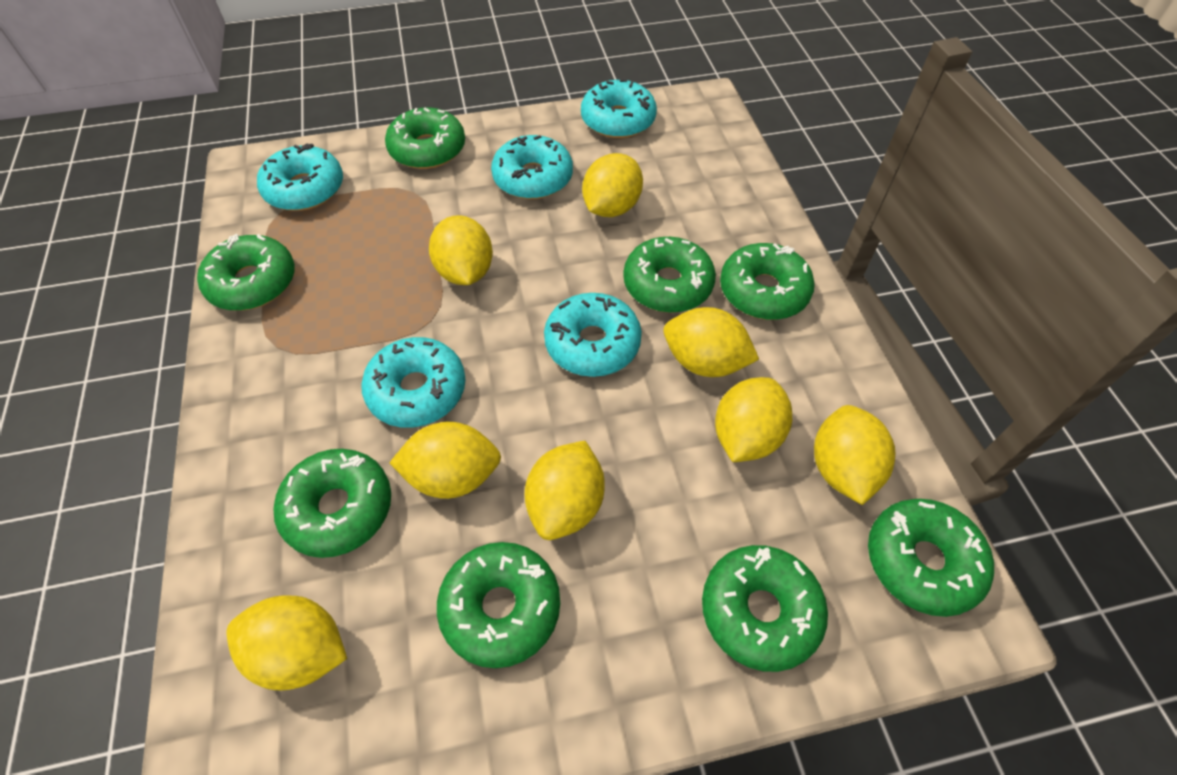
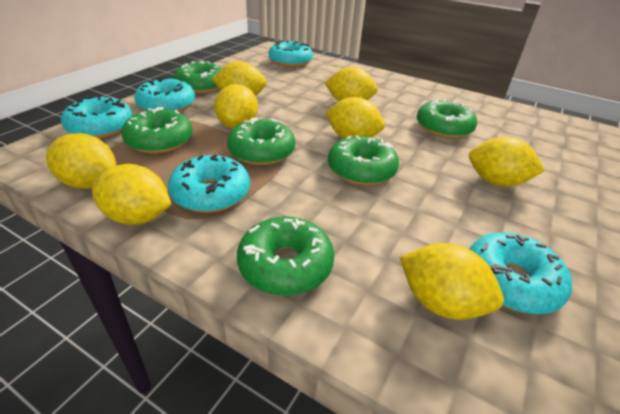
green donut: [197,234,295,311] [274,449,391,558] [385,108,465,169] [437,542,560,668] [623,237,716,313] [702,545,828,672] [720,243,815,320] [868,499,994,617] = 8 -> [121,107,193,154] [174,61,222,93] [227,117,296,165] [237,216,334,296] [328,136,399,185] [417,99,477,138] = 6

